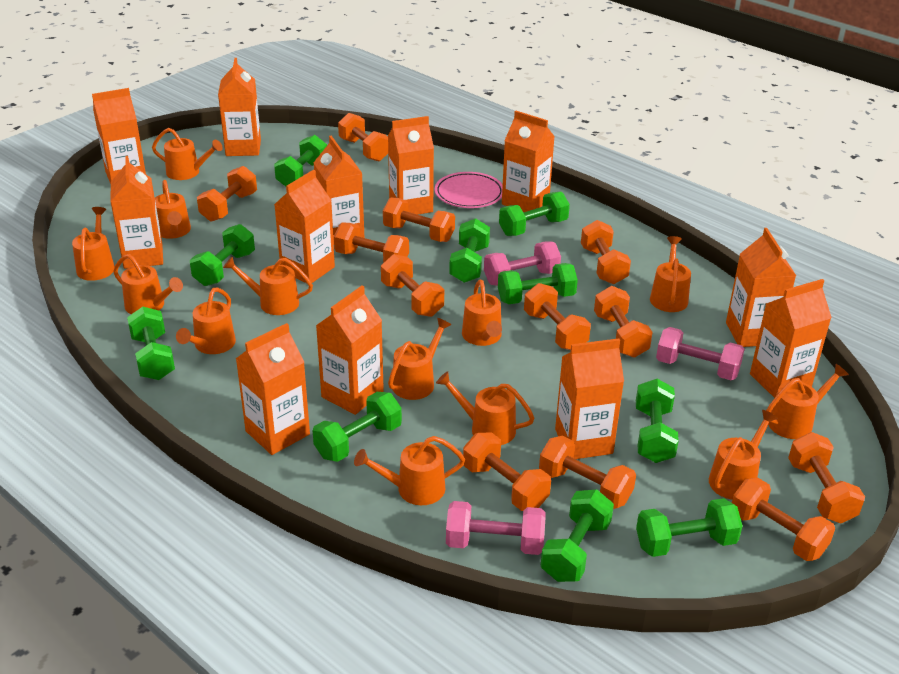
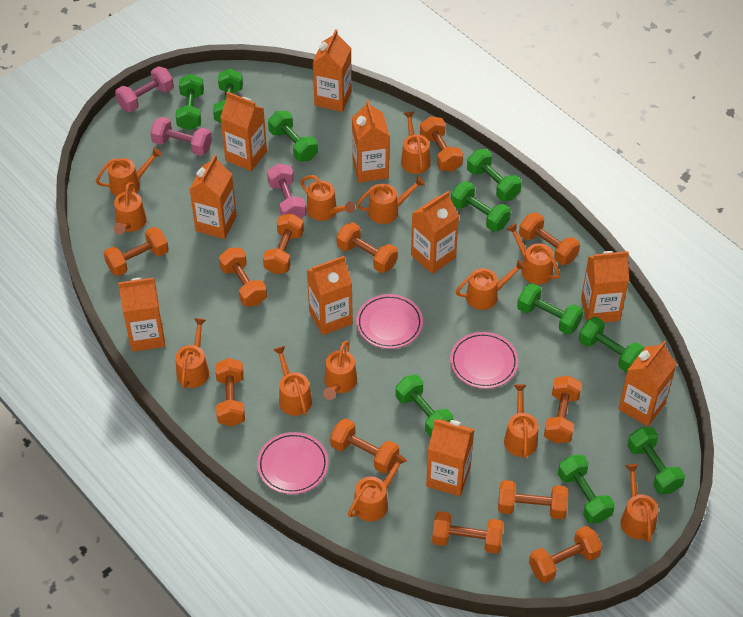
orange carton: [92,88,146,184] [110,156,163,269] [218,58,261,156] [236,323,310,455] [274,170,335,283] [313,136,364,244] [316,286,384,415] [388,116,434,215] [502,111,555,212] [555,338,624,459] [726,228,796,347] [750,279,832,398] = 12 -> [118,277,165,352] [190,154,237,239] [220,92,267,171] [307,256,353,335] [312,29,352,112] [352,100,389,183] [411,191,459,274] [426,419,475,496] [581,251,629,322] [618,341,677,426] = 10
pink plate: [435,172,503,208] = 1 -> [257,432,328,494] [356,294,423,349] [450,332,518,389] = 3

